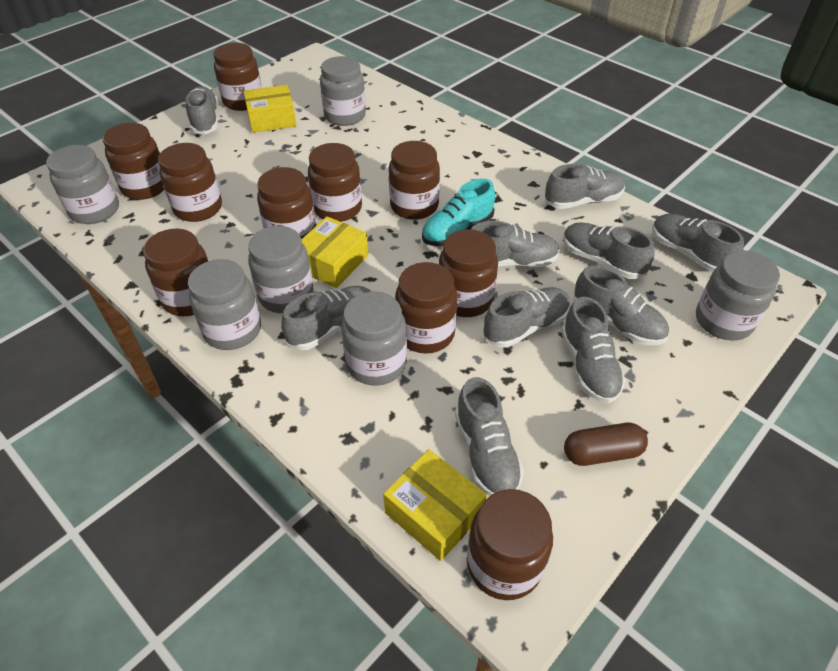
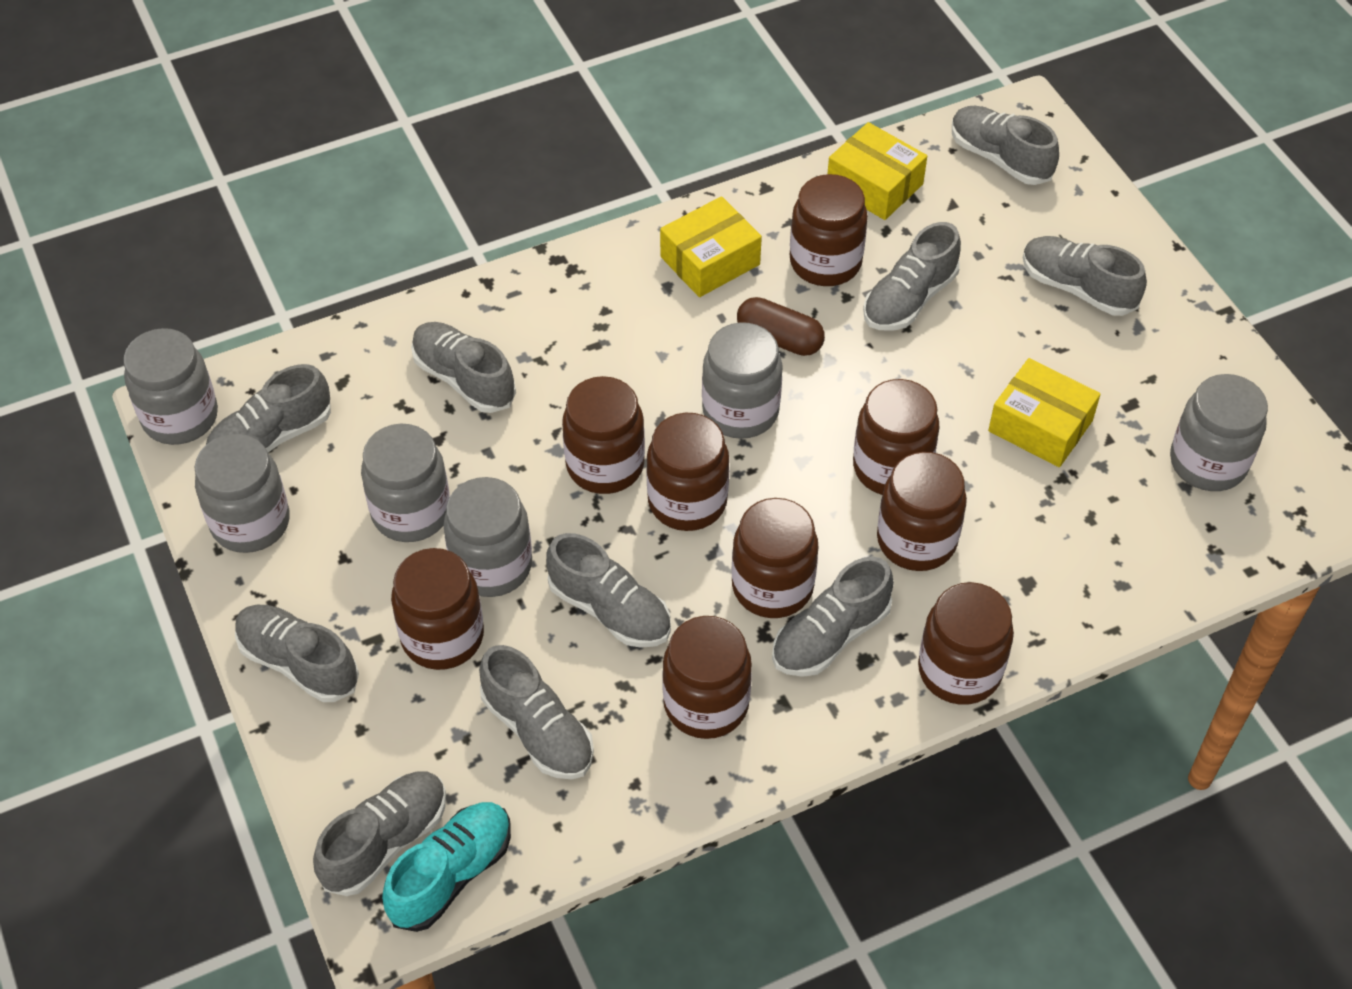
brown jar: [103,123,164,200] [143,229,208,316] [158,143,222,222] [213,43,262,111] [257,167,316,239] [308,143,362,222] [389,141,440,220] [395,262,457,354] [439,229,498,317] [467,489,553,600] = 10 -> [391,548,484,670] [562,376,645,494] [646,413,729,531] [662,616,752,739] [732,498,819,618] [790,174,868,286] [853,379,940,495] [877,452,967,571] [918,582,1014,705] = 9

